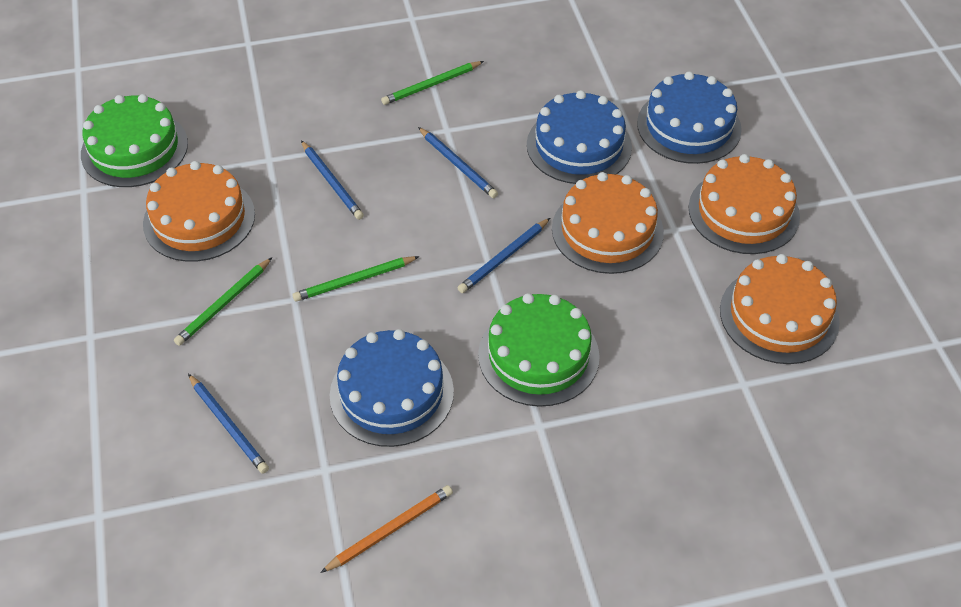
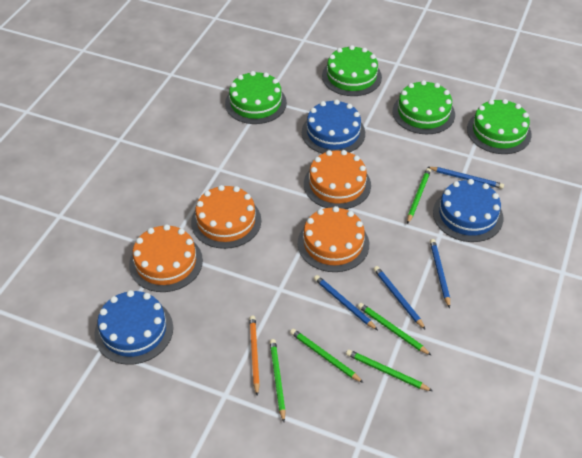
green cake: [81,94,188,187] [478,293,600,407] = 2 -> [225,71,287,124] [322,45,382,96] [392,80,455,134] [467,99,532,154] = 4
green pencil: [174,257,272,346] [292,256,420,302] [381,61,484,105] = 3 -> [270,339,286,422] [290,329,364,383] [346,349,432,391] [358,303,431,355] [407,168,431,224] = 5

